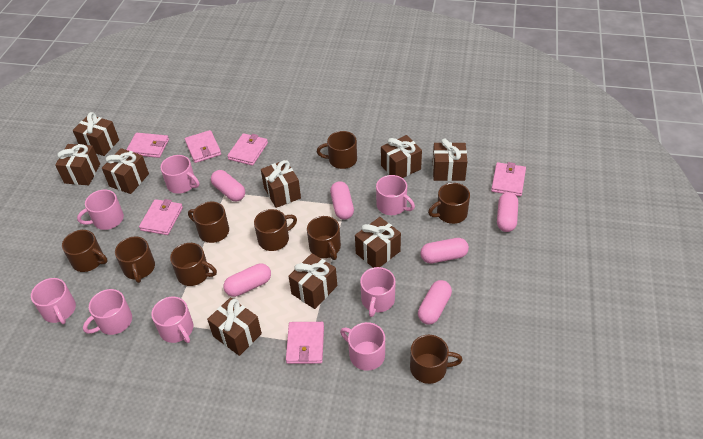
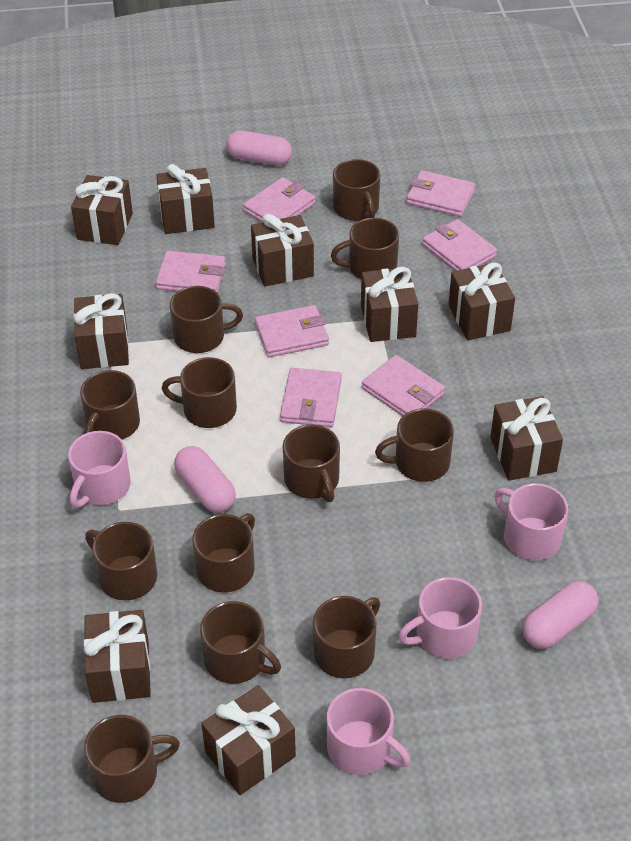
brown mug: [62,230,107,272] [115,237,155,283] [170,243,217,286] [188,201,229,243] [254,209,297,251] [307,216,341,260] [317,131,357,169] [410,335,463,384] [428,183,470,224] = 9 -> [80,370,140,440] [84,715,180,803] [85,522,157,601] [161,357,237,428] [170,286,243,353] [192,513,255,592] [200,601,281,684] [283,424,340,502] [313,596,380,678] [331,218,399,279] [333,159,380,221] [375,408,454,482] = 12
pink capsule: [211,170,245,202] [223,263,271,297] [330,181,354,220] [418,280,452,325] [420,238,469,263] [497,192,518,232] = 6 -> [174,446,236,513] [226,131,292,166] [523,581,598,649] = 3
pink mug: [31,278,76,324] [77,190,124,230] [83,289,132,335] [151,296,193,343] [160,155,199,194] [340,322,385,371] [360,267,396,317] [376,175,415,215] = 8 -> [68,431,130,508] [327,688,410,775] [398,577,482,659] [494,483,568,560] = 4
pink wallet: [126,133,169,158] [139,199,183,235] [185,130,221,163] [227,133,268,166] [286,322,324,364] [491,162,526,196] = 6 -> [156,251,226,292] [243,177,315,222] [255,305,329,358] [280,368,342,427] [362,355,445,416] [406,170,475,217] [422,219,497,271] = 7

